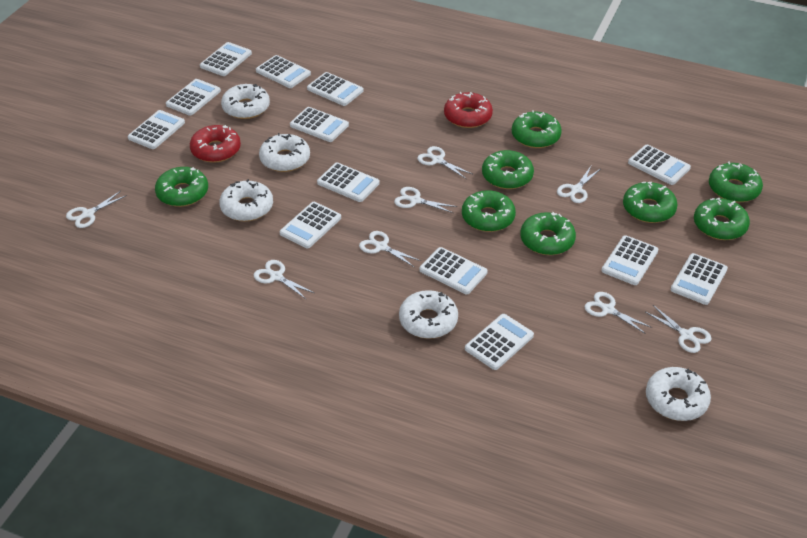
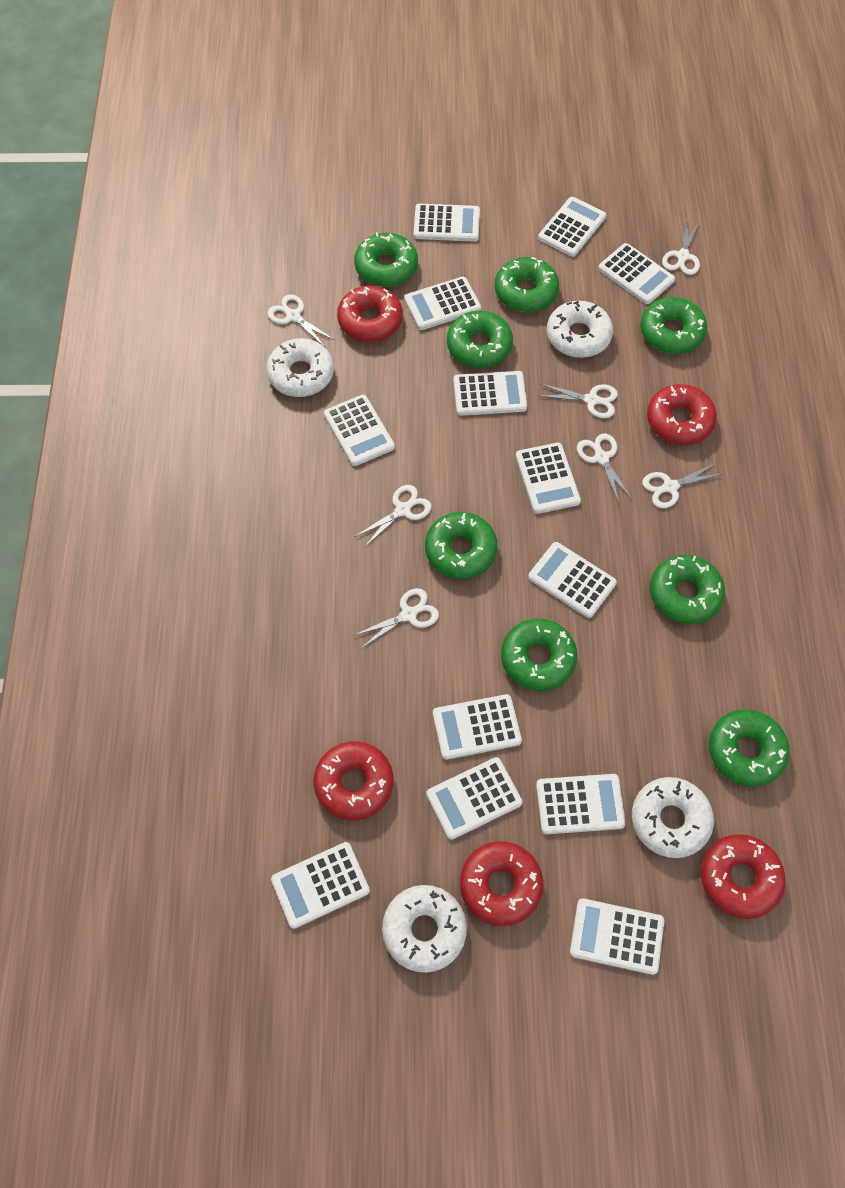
red donut: [190,125,241,163] [444,92,493,128] = 2 -> [313,741,393,820] [337,285,403,342] [460,841,543,926] [647,384,717,445] [701,834,785,919] = 5
white donut: [219,179,273,221] [221,84,270,119] [259,133,310,172] [399,290,458,339] [646,367,711,421] = 5 -> [267,338,334,397] [382,885,467,973] [547,301,613,358] [632,777,714,858] = 4
white scissors: [66,191,127,228] [254,260,314,299] [359,231,421,267] [394,187,457,213] [417,146,472,179] [557,166,600,203] [585,292,652,334] [646,305,712,353] = 8 -> [268,294,335,347] [353,588,439,648] [354,485,432,546] [538,384,618,418] [577,433,633,503] [642,463,724,508] [662,221,700,275] = 7

